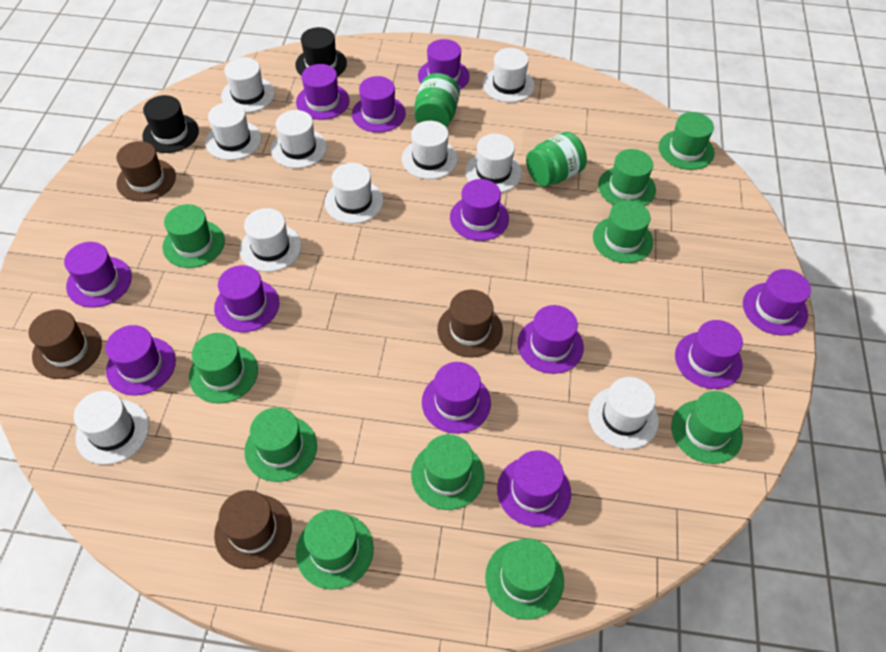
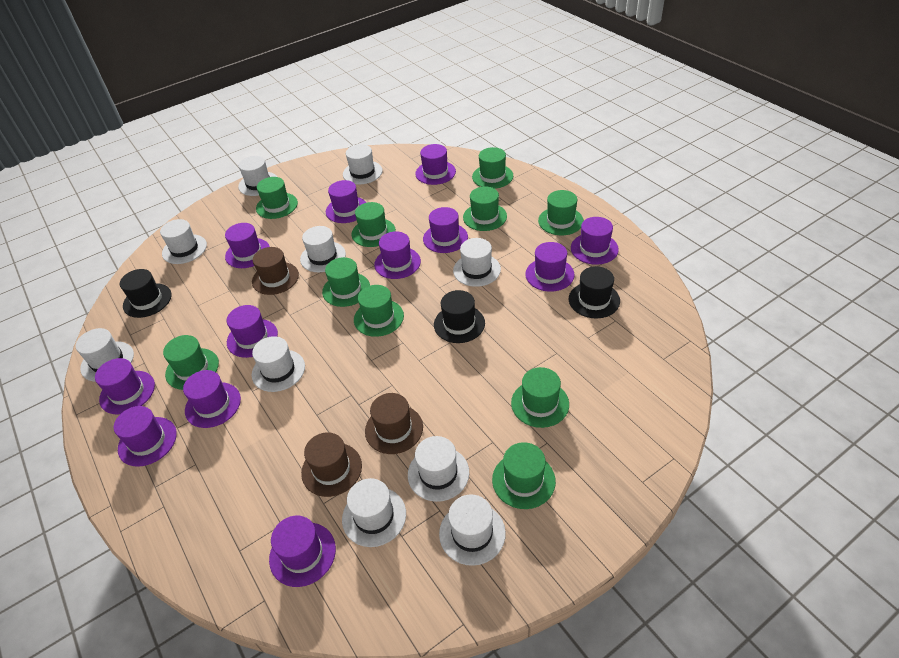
black hat: [142,95,199,153] [295,27,347,77] = 2 -> [120,269,171,318] [434,290,485,343] [569,266,620,318] = 3
brown hat: [28,310,102,379] [116,141,176,201] [214,490,292,569] [437,290,503,358] = 4 -> [252,247,299,295] [301,432,362,497] [365,393,423,454] = 3
green jar: [415,73,460,127] [526,132,587,187] = 2 -> none = 0

